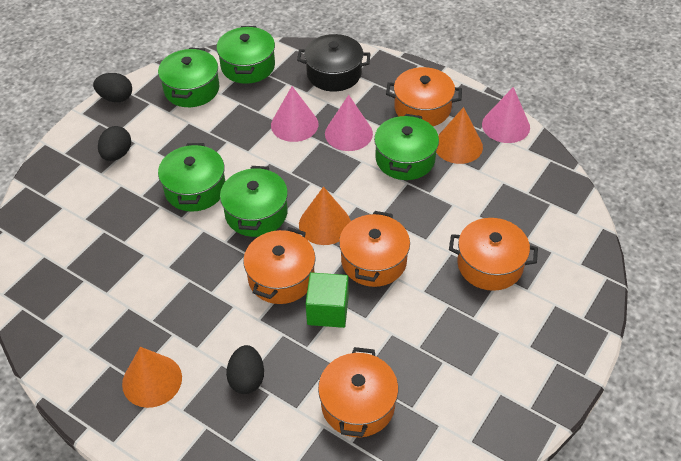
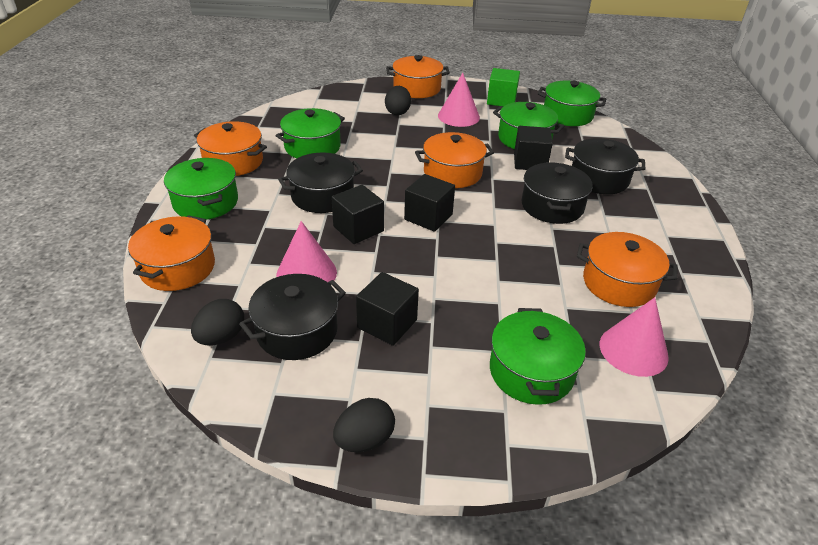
black cube: none = 0 -> [331,185,384,244] [356,272,419,346] [404,174,455,232] [514,126,553,170] = 4
black pot: [297,34,370,92] = 1 -> [239,274,346,360] [278,152,363,213] [522,162,592,224] [565,138,645,194] = 4
orange cone: [122,347,182,408] [299,187,351,245] [436,107,483,164] = 3 -> none = 0

